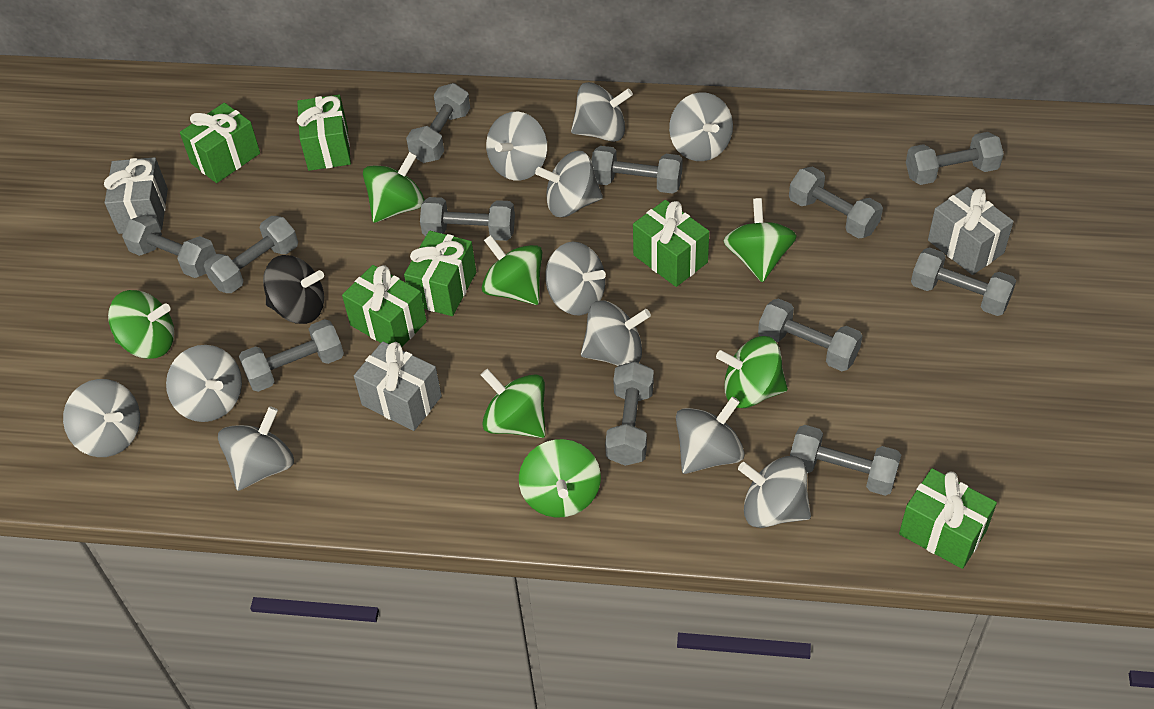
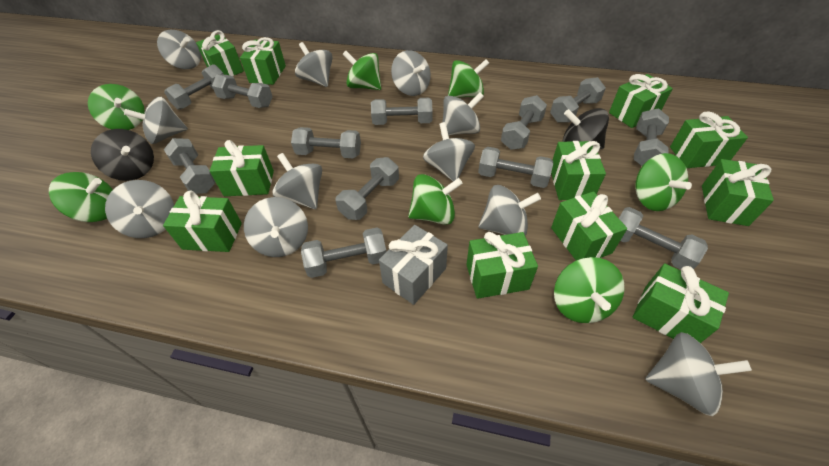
black spinning top: [263,255,324,324] = 1 -> [91,129,154,181] [563,108,609,149] = 2
green gift: [180,103,260,183] [297,95,351,171] [342,265,427,347] [404,231,476,316] [633,200,709,287] [899,468,997,569] = 6 -> [163,191,242,252] [196,30,244,76] [210,140,274,196] [240,37,286,85] [466,232,538,299] [551,141,606,200] [551,191,627,260] [609,74,673,128] [633,264,729,343] [670,111,748,168] [702,159,774,226] = 11
grey gift: [104,157,168,234] [354,341,442,431] [928,187,1014,275] = 3 -> [379,225,448,305] = 1

